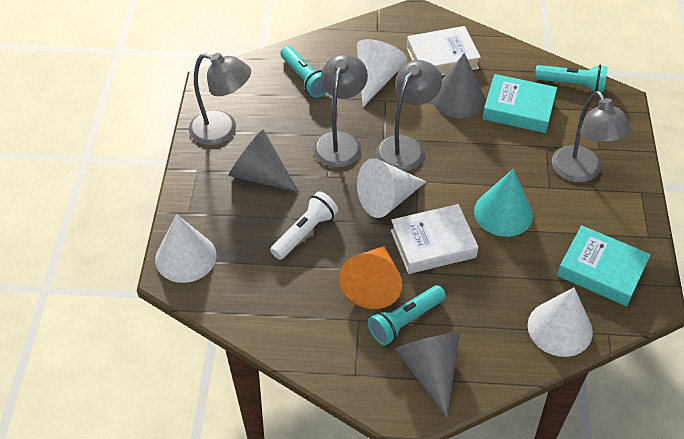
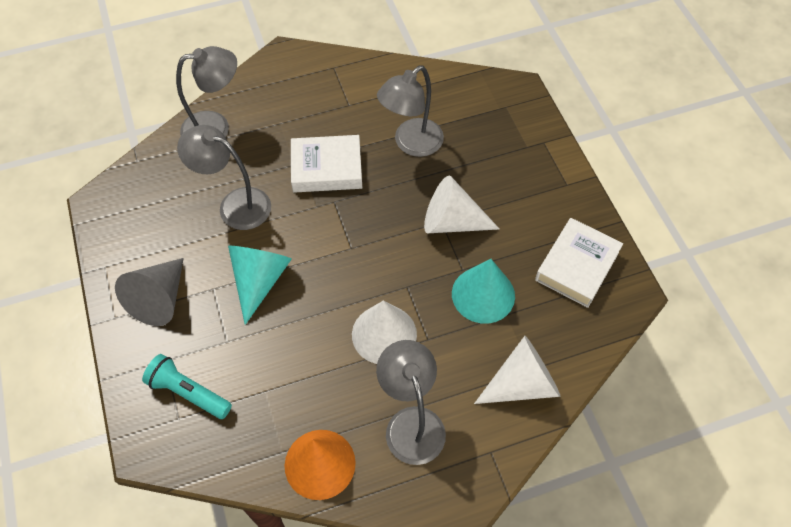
grey cone: [228,129,299,193] [395,332,460,418] [432,53,485,118] = 3 -> [115,258,184,326] = 1
turquoise book: [482,74,557,133] [557,225,651,306] = 2 -> none = 0
turquoise cone: [474,169,533,237] = 1 -> [228,246,292,325] [452,259,515,324] = 2
turquoise flashlight: [280,46,327,98] [368,285,446,346] [535,65,608,92] = 3 -> [142,354,232,419] = 1
white cone: [155,214,217,283] [357,39,407,107] [357,158,426,218] [528,287,593,357] = 4 -> [352,300,417,364] [424,175,499,233] [474,336,561,404] = 3
white flashlight: [270,191,338,260] = 1 -> none = 0

